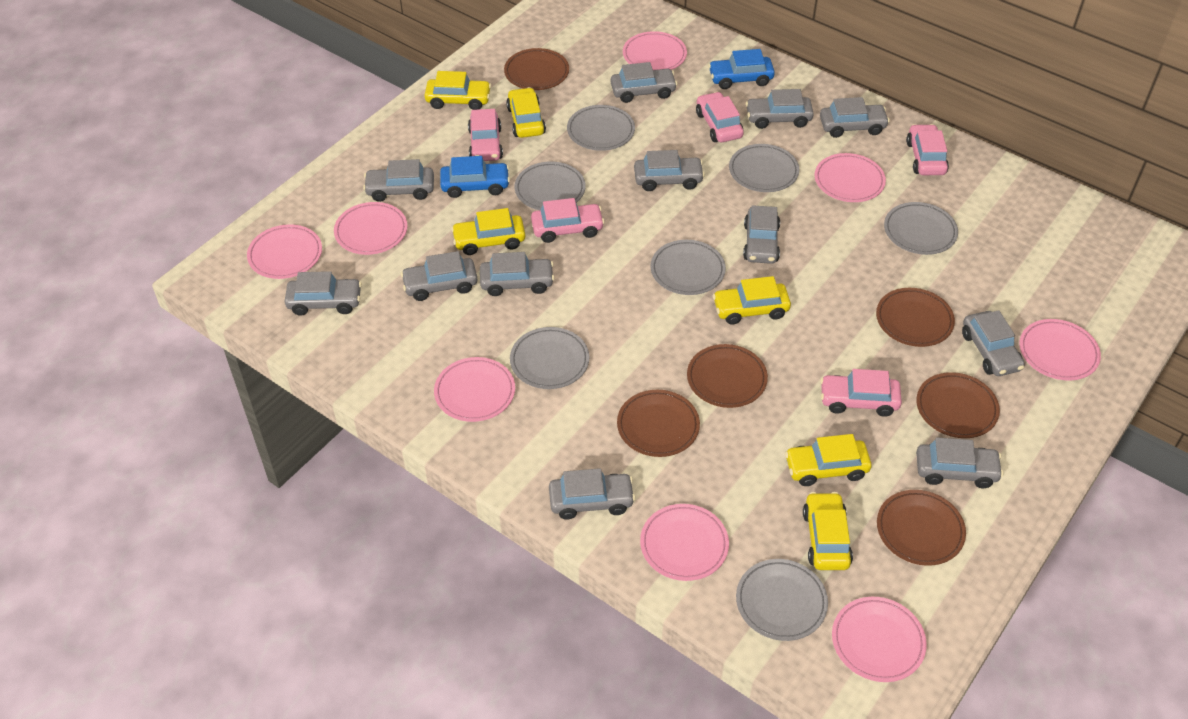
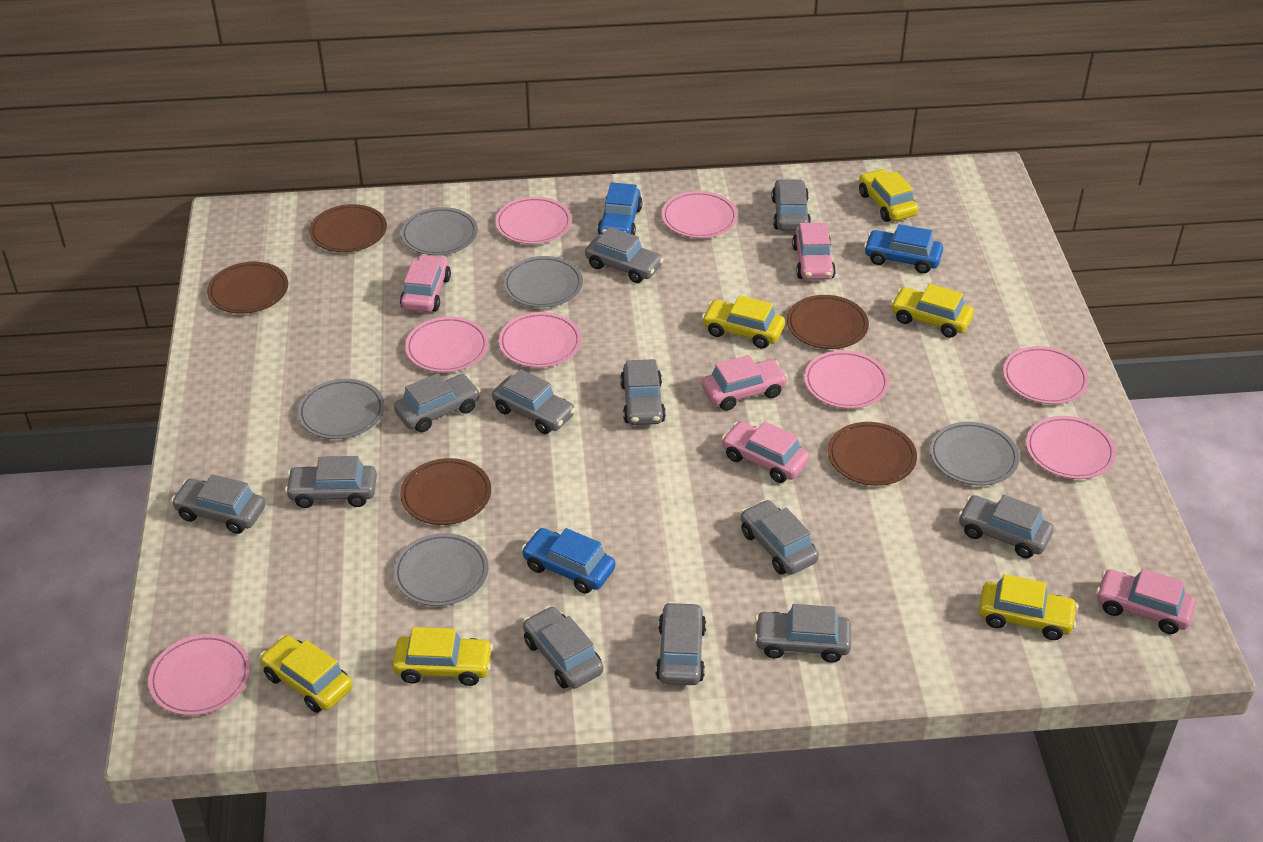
blue car: [440,156,510,198] [708,49,775,89] = 2 -> [521,528,615,594] [598,182,642,235] [864,224,943,274] = 3
brown plate: [504,48,569,90] [617,390,700,457] [687,344,768,408] [876,288,955,347] [877,490,966,566] [916,372,1000,438] = 6 -> [207,262,288,314] [309,204,387,252] [400,458,491,525] [787,295,869,349] [828,422,917,486] = 5
grey plate: [510,327,589,389] [515,161,586,210] [567,105,635,151] [651,240,726,295] [729,144,799,192] [736,559,828,641] [884,202,958,255] = 7 -> [297,379,385,439] [393,533,489,606] [401,207,478,255] [503,256,583,308] [930,422,1019,486] = 5

